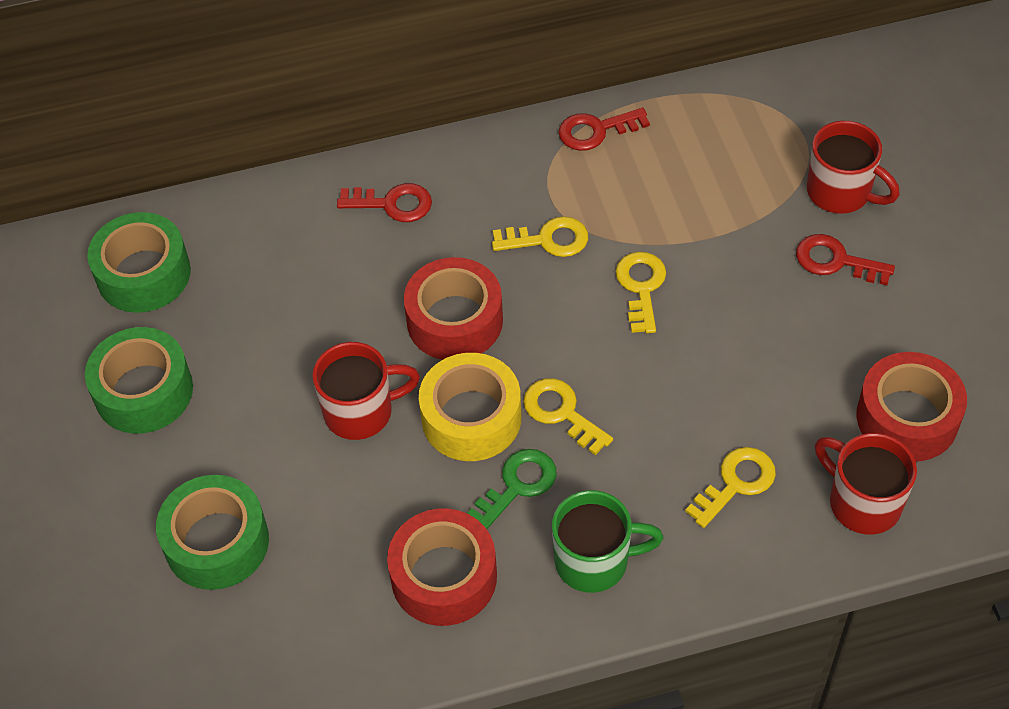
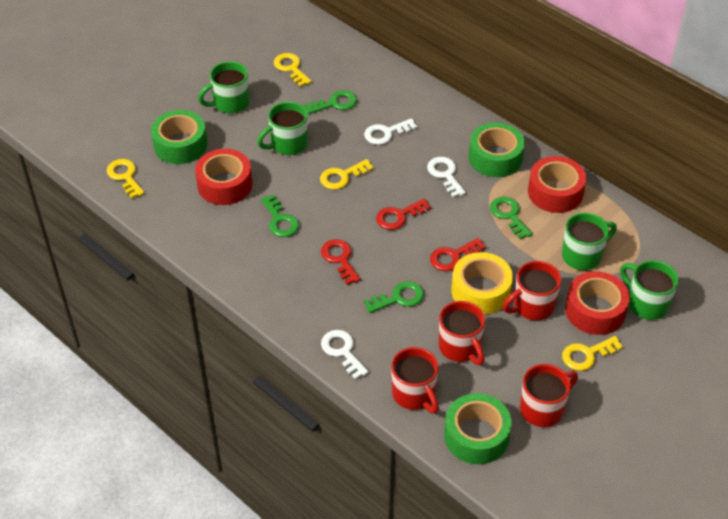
green key: [467,449,557,529] = 1 -> [261,195,299,237] [305,90,357,114] [364,281,424,313] [490,197,533,239] = 4
green mug: [552,490,664,593] = 1 -> [198,61,250,114] [257,102,308,155] [562,213,617,270] [620,260,679,320] = 4
red mug: [312,342,420,440] [807,121,900,214] [815,433,917,535] = 3 -> [391,347,439,414] [439,301,485,365] [503,261,561,320] [520,364,578,427] = 4
white key: none = 0 -> [321,330,368,379] [364,118,417,145] [427,157,466,198] = 3

